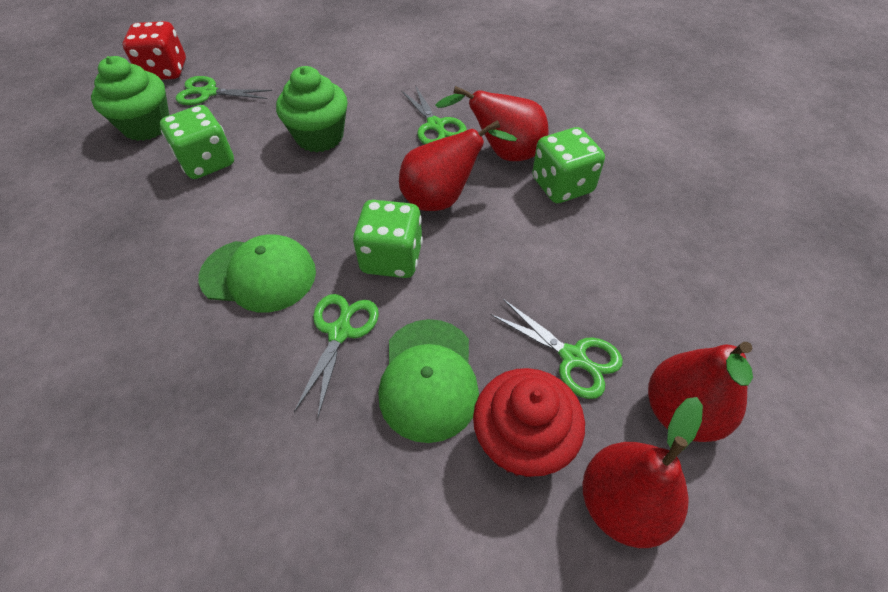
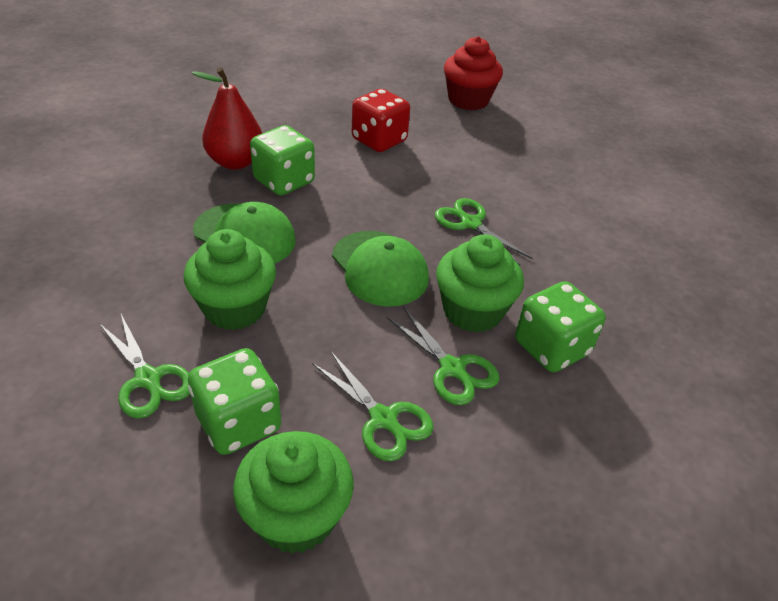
green cupcake: [91,56,169,141] [276,66,348,152] = 2 -> [183,229,276,330] [233,431,354,554] [436,234,524,333] = 3
red pear: [399,120,517,211] [435,86,549,161] [582,397,703,548] [648,342,753,442] = 4 -> [192,67,262,170] = 1

